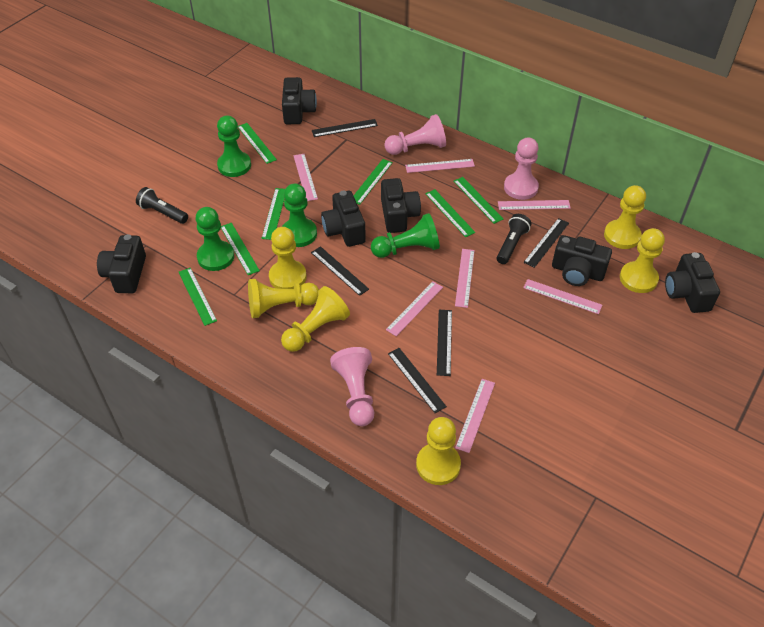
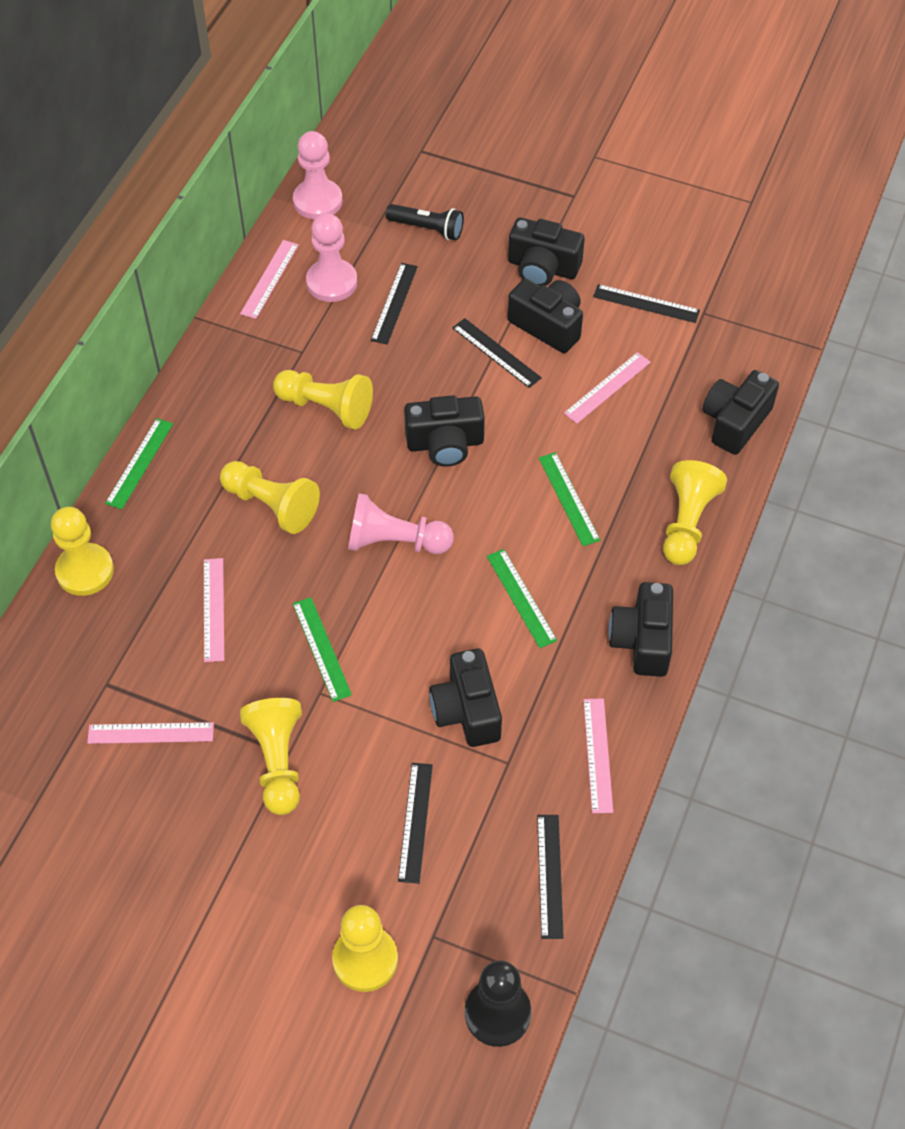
black flashlight: [136,187,188,224] [496,214,531,264] = 2 -> [386,204,464,240] = 1
black pawn: none = 0 -> [465,960,531,1047] = 1
green pawn: [195,207,234,271] [217,116,251,177] [282,184,317,247] [371,213,440,258] = 4 -> none = 0
green ruler: [179,268,217,326] [221,223,260,275] [238,123,277,164] [261,188,285,240] [354,159,393,205] [425,189,476,237] [454,177,504,224] = 7 -> [105,418,173,510] [293,597,352,702] [487,549,557,648] [539,452,600,546] = 4
pink ruler: [293,154,318,201] [386,282,443,336] [405,159,475,173] [455,249,475,308] [455,379,495,453] [498,200,571,210] [523,279,602,314] = 7 -> [87,722,214,744] [204,558,224,662] [240,240,299,319] [564,352,651,424] [583,699,613,813] = 5

